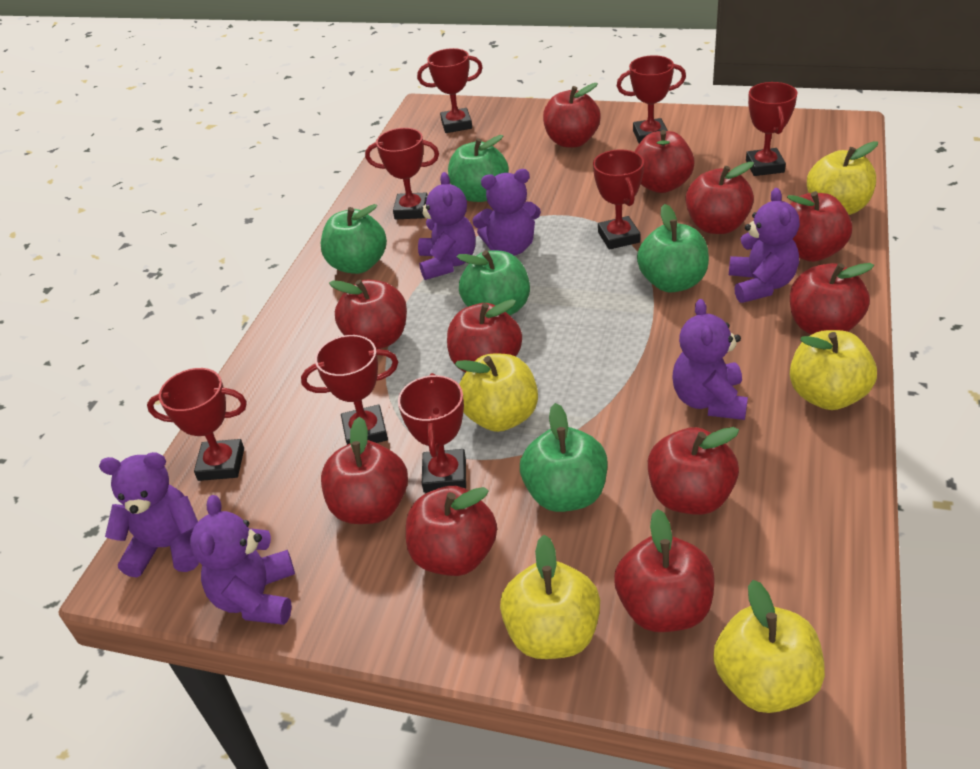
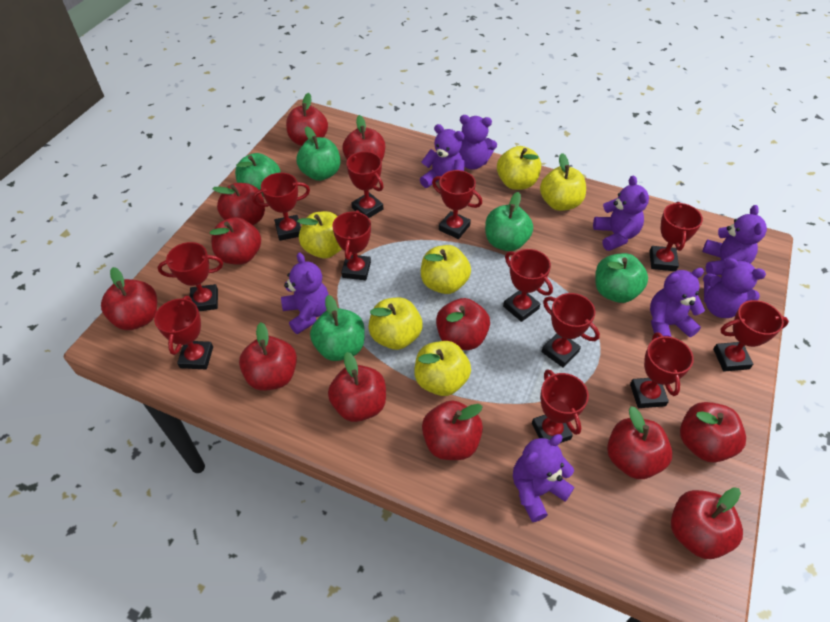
purple teddy bear: [99,452,199,577] [190,495,295,625] [418,172,476,280] [472,169,541,256] [673,299,748,420] [729,188,800,303] = 6 -> [281,252,329,334] [420,124,465,188] [459,115,497,170] [513,434,575,522] [593,176,649,251] [650,268,705,338] [702,205,767,275] [703,258,766,318] = 8
red apple: [321,417,408,524] [329,280,407,349] [406,486,497,576] [447,299,522,372] [543,83,601,148] [614,509,715,632] [634,130,695,193] [648,427,739,515] [686,162,754,234] [787,191,852,262] [790,263,874,335] = 11 -> [101,267,157,330] [210,217,261,265] [213,183,265,225] [239,322,297,391] [286,93,328,146] [328,352,386,422] [343,115,385,161] [422,400,483,460] [436,298,490,350] [607,406,672,479] [671,487,743,559] [680,402,746,463] = 12
red trophy: [147,368,247,481] [301,335,398,445] [365,128,439,219] [398,373,466,493] [417,48,483,133] [593,149,644,250] [617,55,686,143] [746,82,797,176] = 8 -> [154,296,213,369] [158,242,223,311] [252,173,310,241] [332,210,371,280] [346,151,384,218] [432,170,482,239] [503,249,553,322] [532,369,589,443] [541,293,600,368] [630,332,694,408] [649,202,703,271] [713,300,789,371] = 12
yellow apple: [455,354,538,432] [500,535,600,659] [713,580,825,713] [790,330,877,410] [807,141,878,215] = 5 -> [297,211,342,259] [368,298,423,350] [414,341,471,396] [421,245,471,294] [497,146,541,190] [540,153,586,211] = 6

